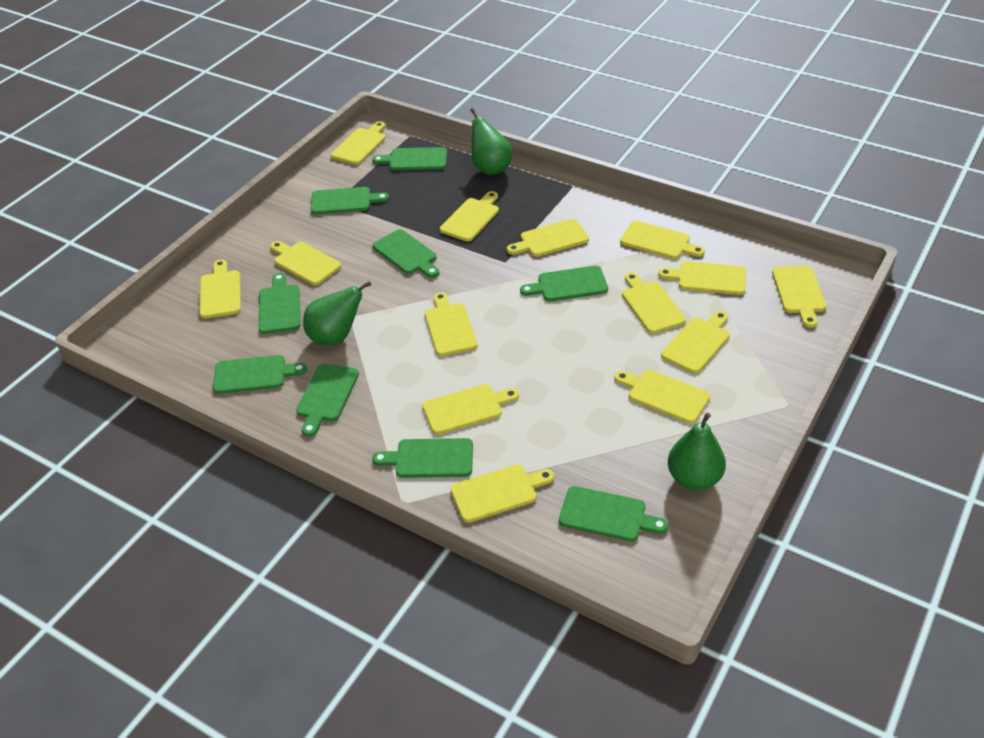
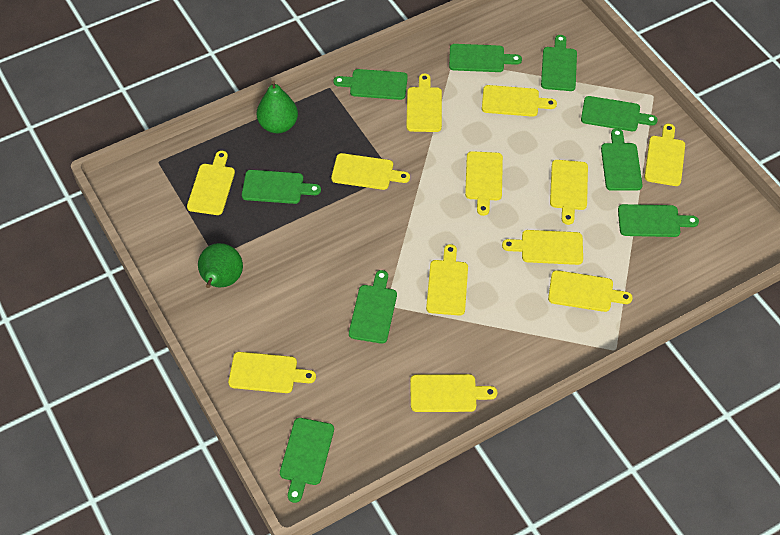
green pear: [303,281,371,345] [470,108,512,175] [668,413,726,490] = 3 -> [198,243,243,288] [257,80,298,133] = 2
yellow cutting board: [200,259,241,319] [270,241,341,285] [331,122,385,165] [422,385,519,435] [425,292,478,356] [440,191,499,242] [450,465,554,523] [507,219,589,257] [614,370,710,424] [620,221,705,259] [622,272,686,334] [658,261,746,295] [661,311,730,374] [772,266,826,328] = 14 -> [187,151,235,215] [228,352,316,393] [331,153,410,190] [406,73,442,132] [410,374,497,412] [426,244,468,316] [465,151,503,216] [482,85,557,117] [502,230,583,265] [548,270,633,312] [550,160,588,225] [645,124,685,186] = 12

